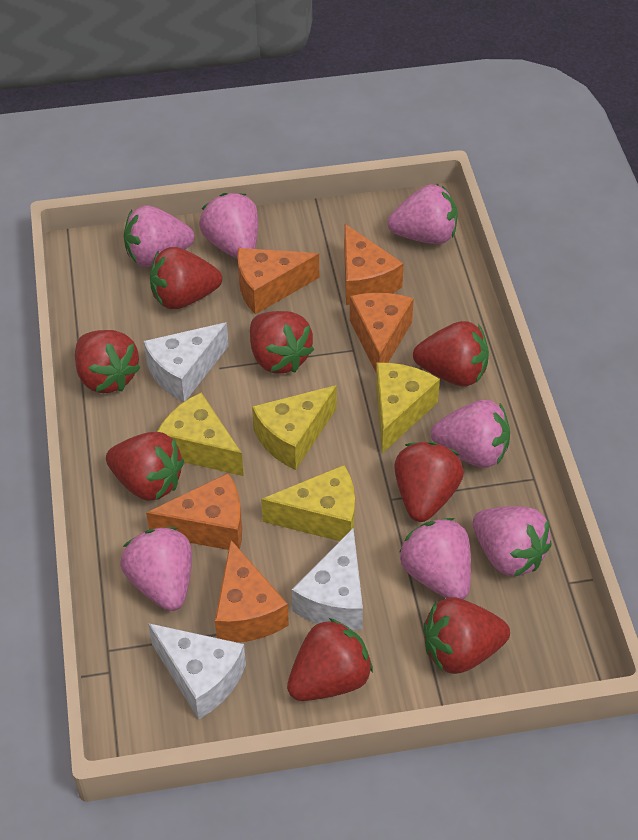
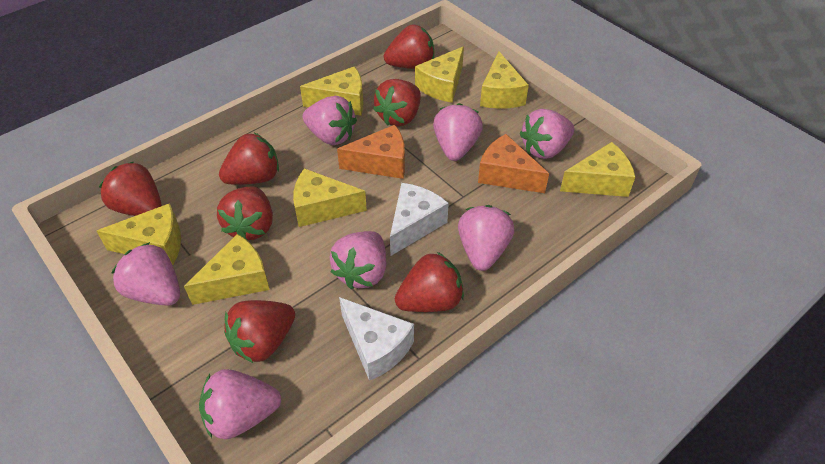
orange cheese: [146,473,242,550] [215,540,289,642] [237,248,319,314] [344,224,404,305] [350,293,414,372] = 5 -> [337,125,405,179] [478,134,549,193] = 2
red strawberry: [75,330,141,393] [106,432,184,501] [150,247,222,309] [250,311,314,374] [287,618,373,701] [394,442,464,522] [413,321,489,386] [424,597,510,674] = 8 -> [99,161,162,216] [217,186,273,241] [219,133,279,185] [224,300,295,364] [373,79,421,126] [384,25,434,69] [395,252,464,312] = 7
white cheese: [144,322,229,402] [148,623,246,719] [292,528,363,630] = 3 -> [339,297,414,381] [390,183,449,256] = 2
yellow cheese: [157,393,244,476] [252,385,337,470] [261,465,355,541] [376,363,440,453] = 4 -> [97,203,181,265] [184,234,270,305] [293,168,367,227] [300,66,363,116] [415,46,464,103] [480,51,529,109] [560,142,635,197] = 7

